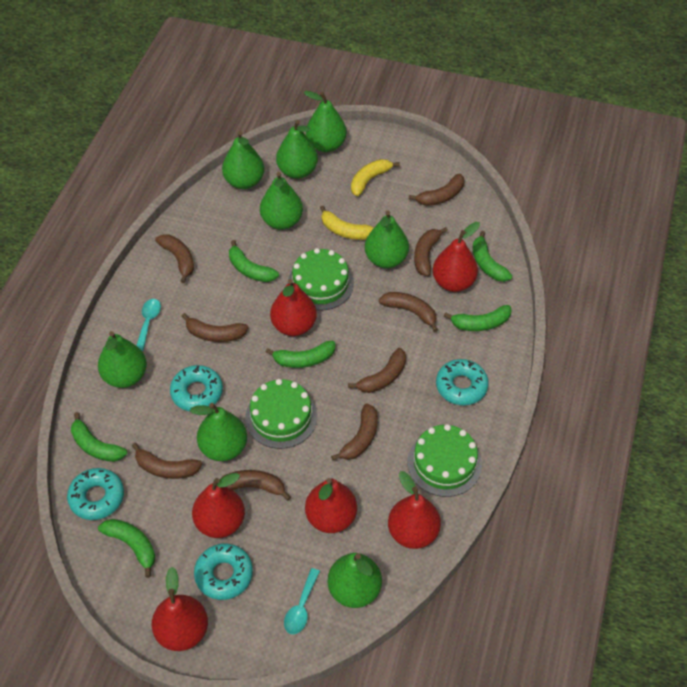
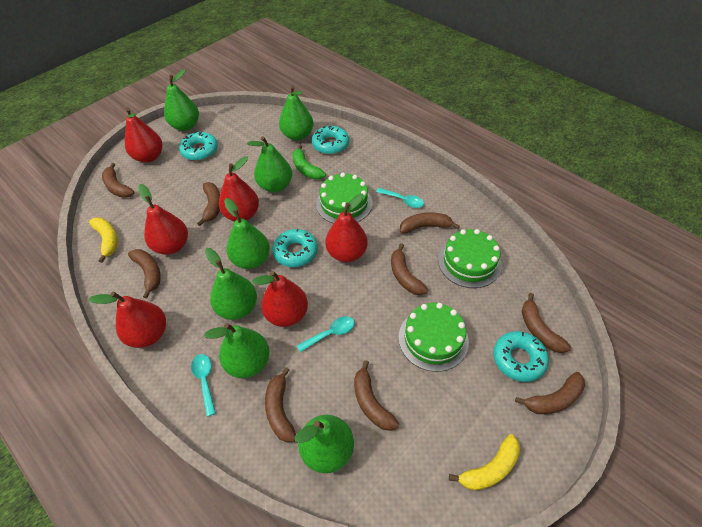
green banana: [71,412,127,462] [98,519,155,578] [229,240,279,282] [266,341,335,368] [444,305,512,331] [472,231,512,282] = 6 -> [292,145,326,180] = 1
green pear: [98,331,147,388] [190,403,247,461] [222,131,264,189] [260,172,303,230] [276,120,318,179] [304,91,347,152] [328,553,382,608] [365,211,409,268] = 8 -> [164,69,199,131] [204,323,270,378] [205,248,257,320] [224,198,270,269] [247,136,292,192] [279,86,313,141] [295,415,354,473] = 7
turquoise spoon: [136,299,161,351] [284,568,320,634] = 2 -> [191,354,216,416] [297,316,355,352] [376,188,424,208] = 3

